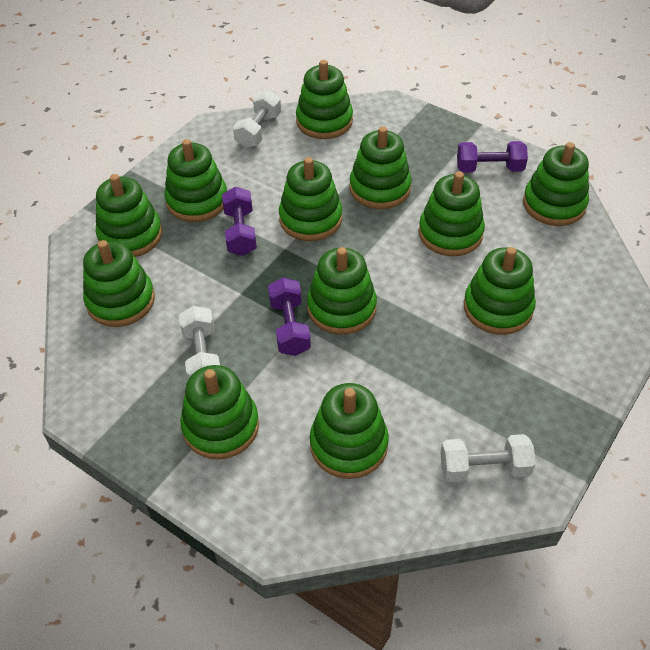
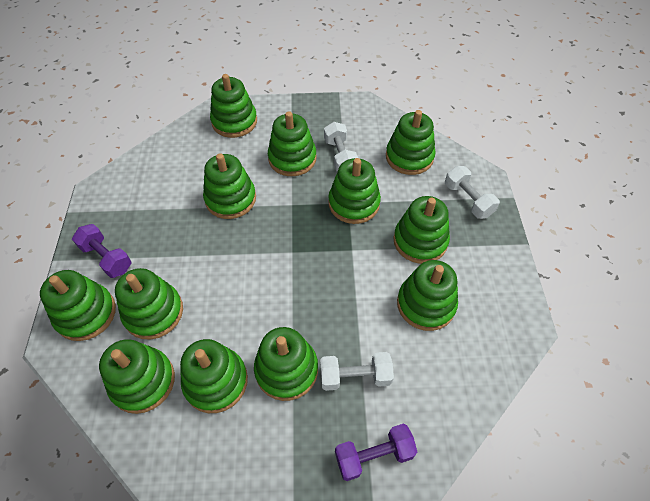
purple dumbbell: [222,186,257,256] [268,278,311,356] [457,141,528,173] = 3 -> [72,224,131,278] [335,424,417,481] = 2

